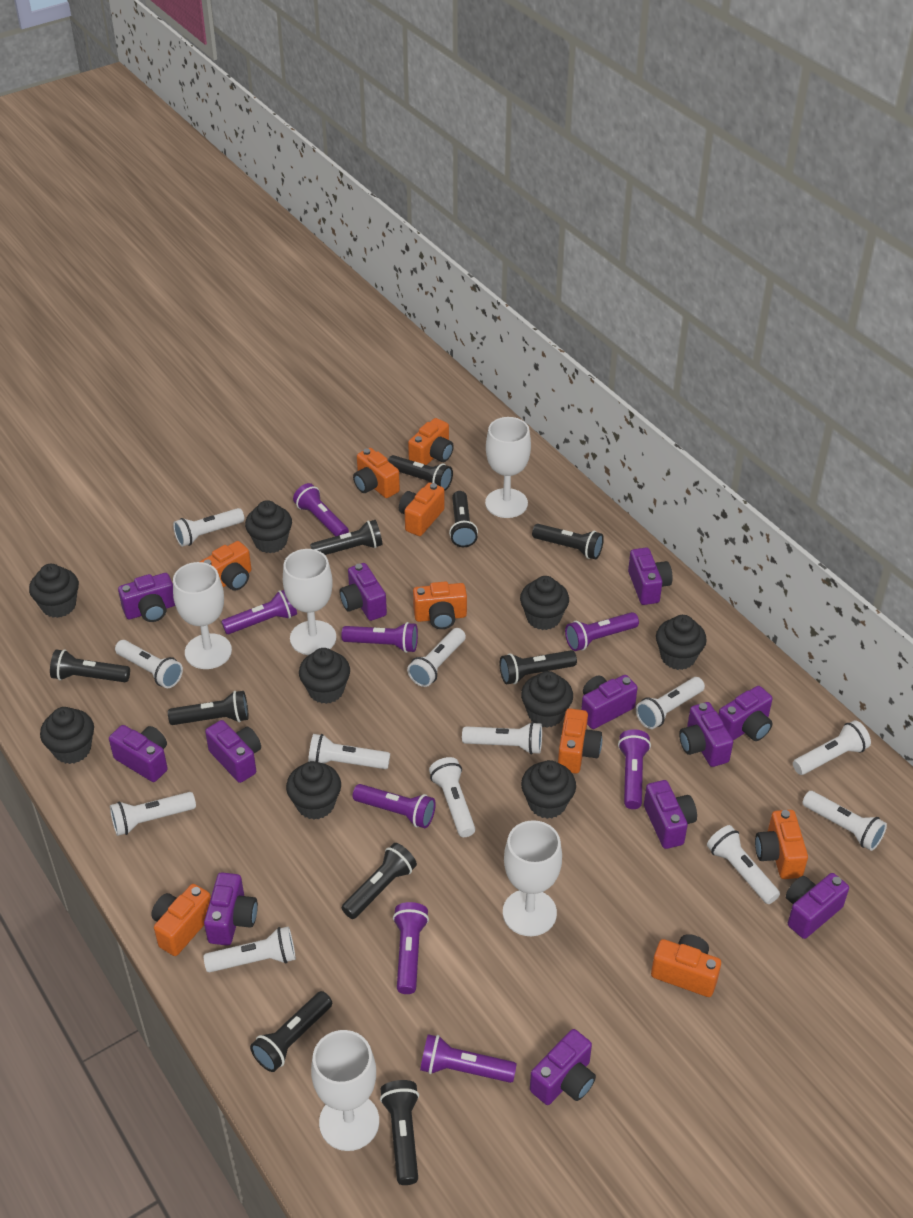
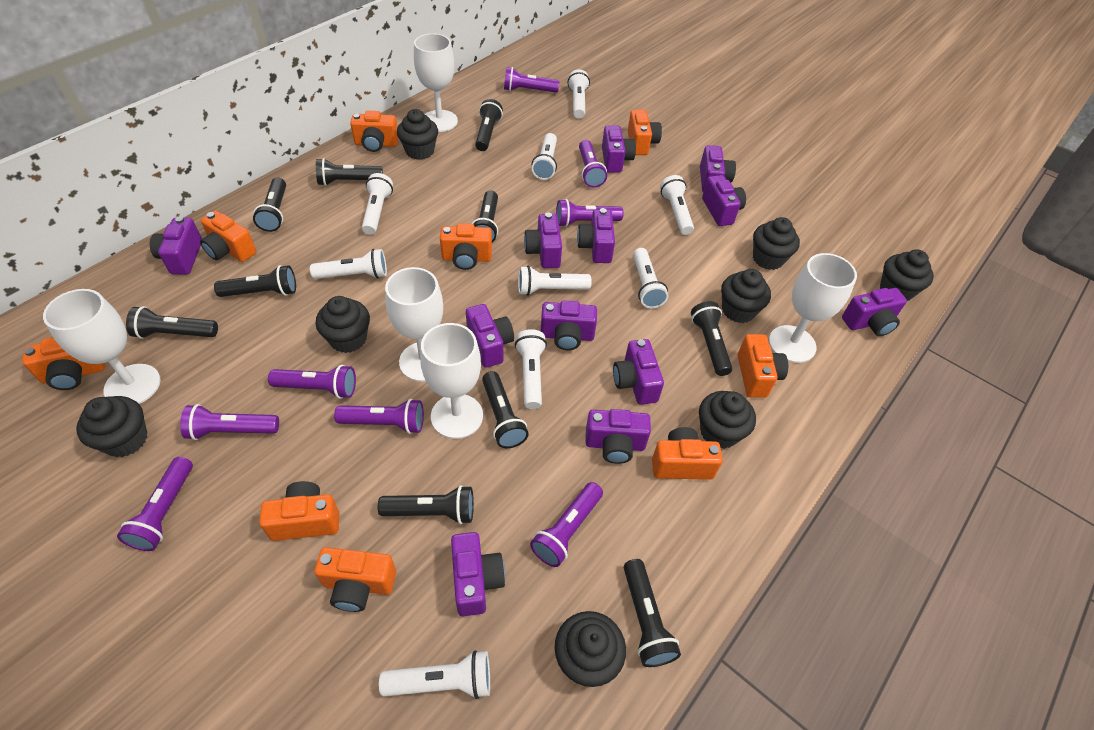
black cupcake: [29,564,79,618] [40,707,94,764] [245,500,292,553] [286,761,341,820] [299,648,350,704] [520,576,569,630] [521,671,573,728] [521,760,576,819] [656,615,707,670] = 9 -> [76,396,147,457] [316,296,370,353] [397,109,438,160] [554,611,626,687] [699,391,756,449] [721,269,771,323] [753,217,800,270] [880,250,934,301] = 8
white flashlight: [110,792,196,836] [115,640,183,688] [173,508,245,547] [204,926,296,972] [308,734,390,769] [407,628,466,687] [429,757,475,837] [462,722,542,754] [636,677,705,729] [707,825,780,904] [793,720,871,775] [802,791,887,851] = 12 -> [310,249,387,279] [362,173,393,235] [379,650,490,699] [515,329,547,409] [518,266,592,296] [532,133,557,180] [567,69,590,118] [633,248,668,308] [660,175,694,235] = 9

